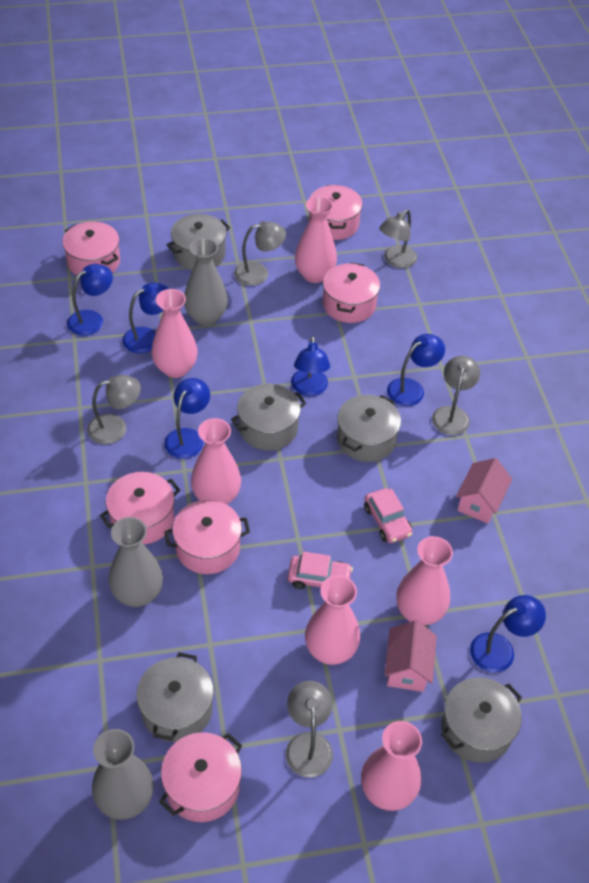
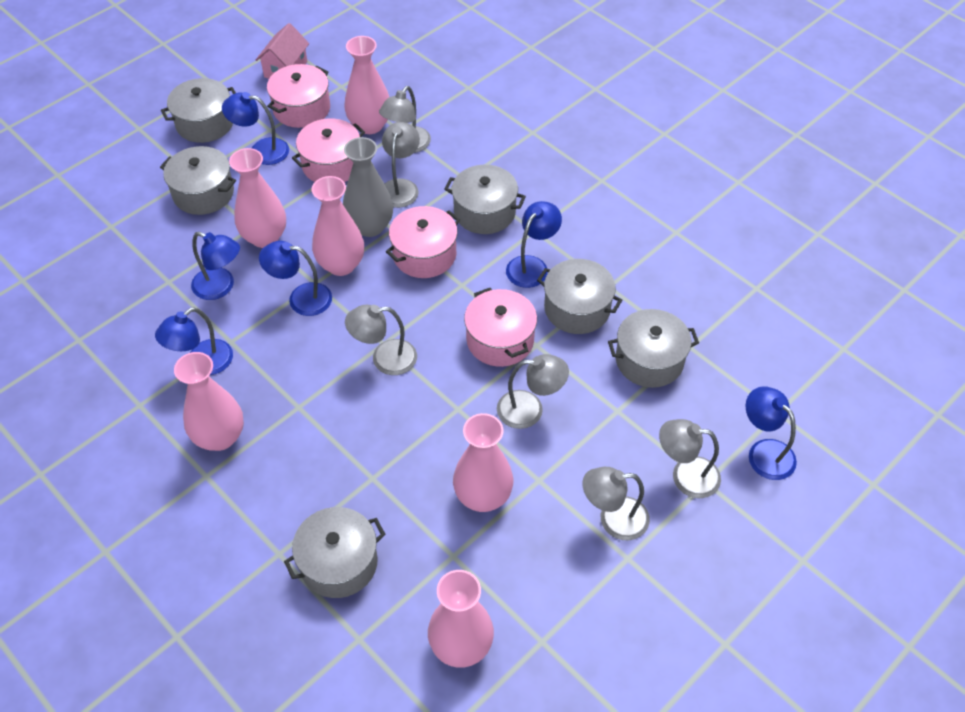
grey lamp: [87,375,141,444] [234,221,286,286] [286,681,333,778] [379,209,417,268] [432,356,480,435] = 5 -> [345,305,417,375] [379,86,431,153] [382,122,420,208] [497,354,569,429] [582,467,650,540] [659,419,721,498] = 6
grey pot: [136,652,214,742] [167,214,231,270] [231,384,306,450] [337,395,401,462] [441,677,522,763] = 5 -> [160,146,236,215] [161,78,236,143] [284,507,386,598] [444,165,526,234] [537,259,622,334] [608,309,699,388] = 6
grey vase: [92,729,154,820] [109,517,163,607] [184,238,228,326] = 3 -> [343,137,393,237] = 1
pink car: [288,552,353,589] [364,488,413,543] = 2 -> none = 0
pink house: [384,620,437,692] [456,458,512,523] = 2 -> [256,23,309,79] = 1
pink pot: [62,222,120,276] [100,472,180,544] [159,732,242,822] [164,500,250,574] [309,185,363,240] [323,263,380,323] = 6 -> [267,64,330,128] [292,118,365,182] [386,206,460,278] [464,288,537,367] = 4

